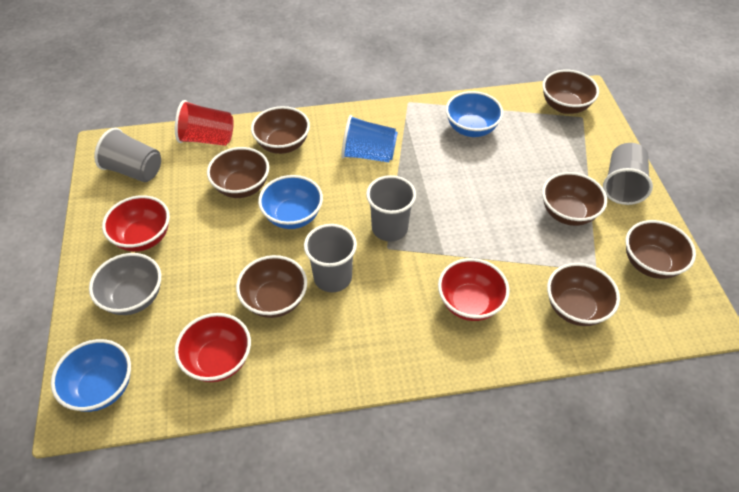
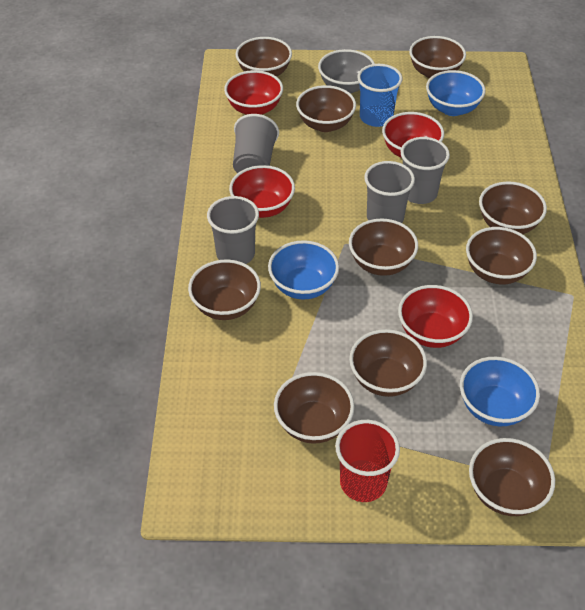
brown bowl: [207,147,269,198] [236,255,307,318] [251,106,310,154] [542,70,599,114] [542,172,607,226] [547,263,620,326] [625,220,696,279] = 7 -> [188,260,261,320] [235,37,292,77] [274,372,354,444] [296,85,356,132] [349,219,418,276] [349,329,427,397] [409,36,466,79] [466,227,537,284] [469,438,555,516] [479,182,547,234] = 10
red bowl: [102,195,170,252] [175,313,251,382] [438,258,510,321] = 3 -> [224,70,283,115] [229,165,295,218] [382,112,444,158] [398,285,473,348] = 4

